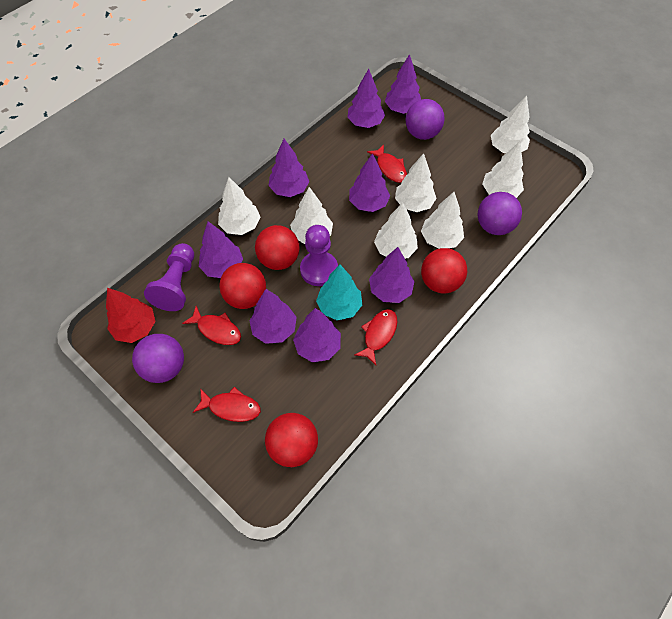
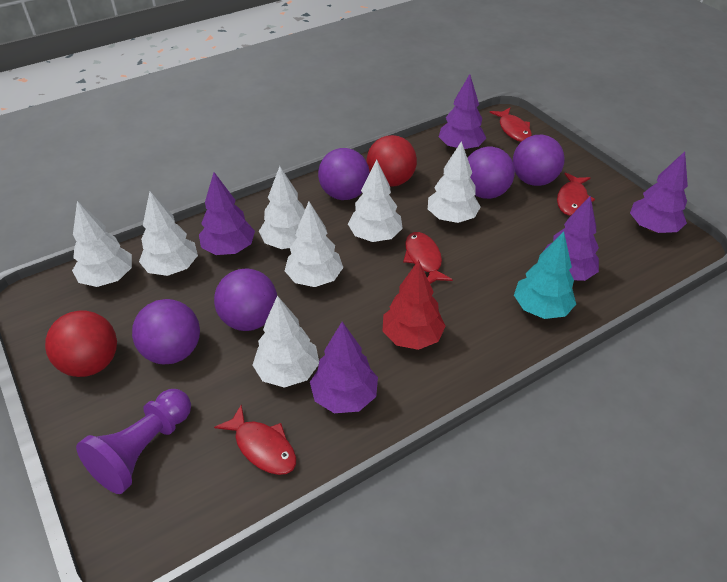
purple ball: [132,334,184,383] [405,99,445,140] [477,192,522,235] = 3 -> [132,299,200,364] [214,268,277,331] [318,148,370,200] [468,147,515,199] [513,135,565,186] = 5
purple pawn: [144,243,194,311] [300,225,338,286] = 2 -> [76,389,191,494] = 1
purple tree: [199,221,243,278] [249,289,297,344] [268,139,309,197] [293,308,341,362] [347,69,385,128] [349,153,390,212] [369,247,415,303] [385,54,421,114] = 8 -> [199,172,255,255] [310,322,378,413] [439,74,486,150] [544,196,599,281] [630,151,688,233] = 5
red ball: [219,263,266,309] [255,225,300,270] [265,413,318,467] [421,248,467,294] = 4 -> [45,311,117,377] [366,135,417,187] = 2

